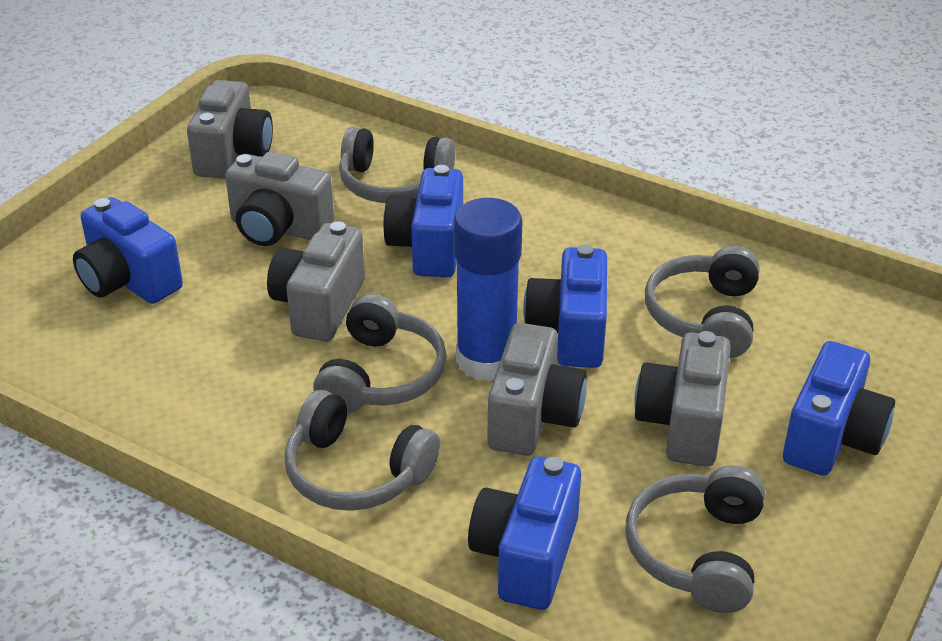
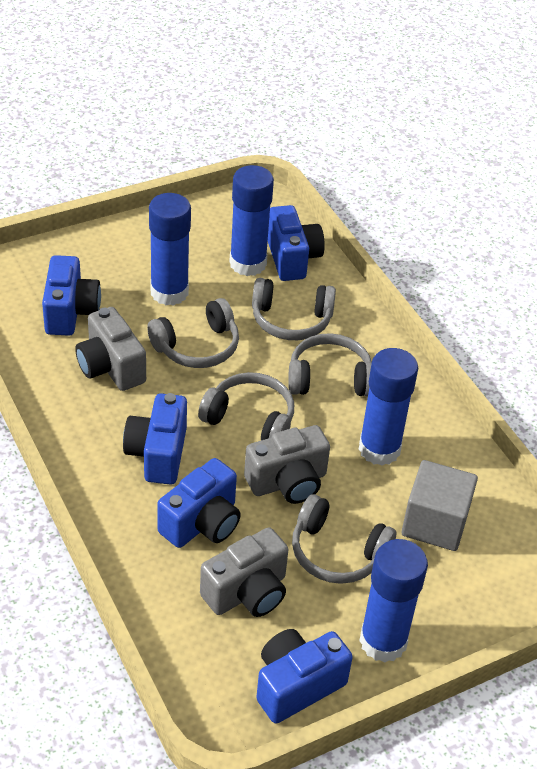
blue glue stick: [454,198,522,382] = 1 -> [149,193,191,306] [229,165,274,276] [358,348,418,466] [359,539,428,663] = 4
grey camera: [187,80,273,179] [225,152,334,246] [267,221,365,341] [488,323,587,456] [634,331,731,467] = 5 -> [75,307,146,391] [200,527,288,617] [244,425,330,504] = 3
grey cube: none = 0 -> [401,460,478,551] = 1

